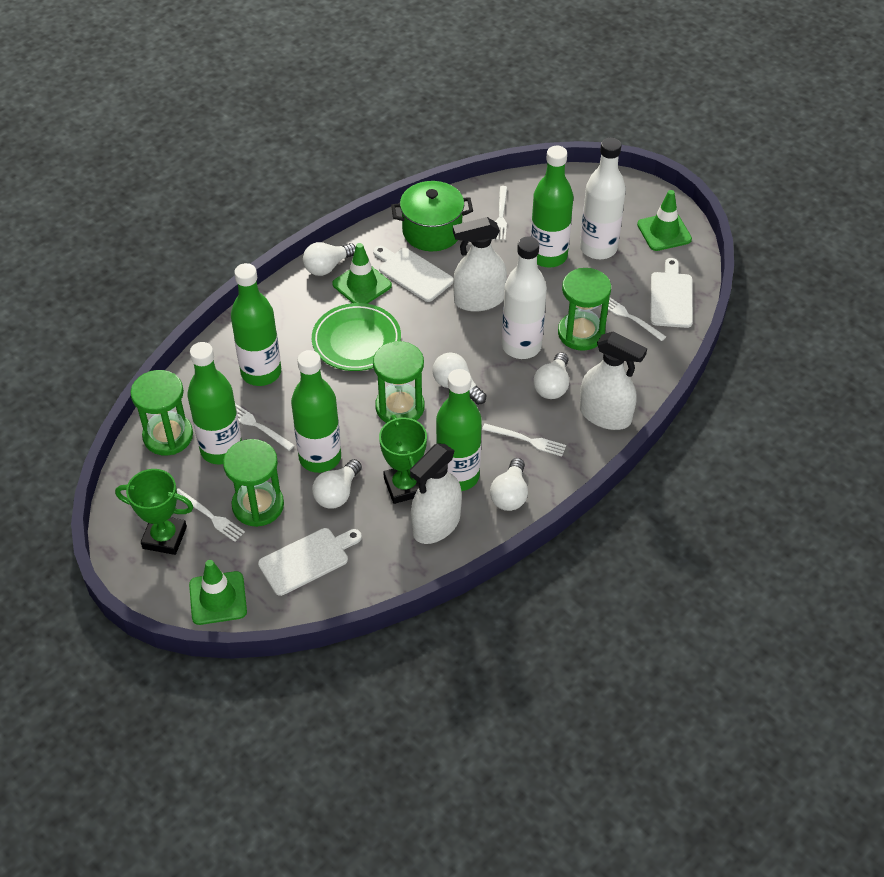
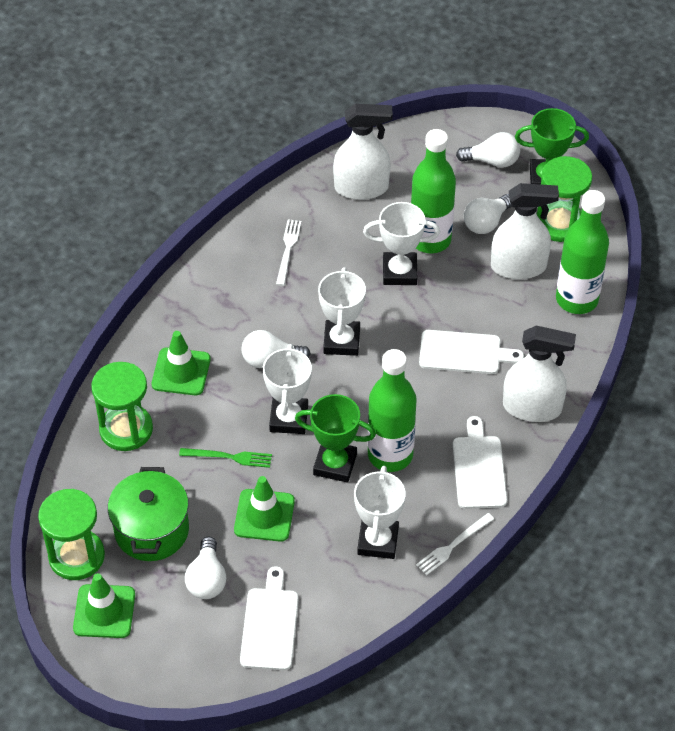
green bottle: [187,342,242,465] [231,263,281,386] [291,350,341,473] [436,369,482,491] [530,146,573,268] = 5 -> [367,349,417,472] [411,129,456,253] [556,190,609,314] = 3
green fork: none = 0 -> [179,448,272,468] = 1
green hourglass: [130,370,193,455] [223,439,284,527] [373,341,425,423] [558,268,611,351] = 4 -> [38,489,105,580] [91,362,153,451] [537,156,592,242] = 3
green plate: [312,303,401,371] = 1 -> none = 0
white bottle: [502,236,547,359] [580,138,626,259] = 2 -> none = 0
white fork: [177,488,245,542] [235,404,295,451] [482,423,566,456] [495,186,507,240] [601,298,666,341] = 5 -> [276,219,301,286] [416,513,494,576] = 2
white light bulb: [303,242,356,276] [312,459,362,509] [432,353,486,405] [490,458,528,511] [533,352,569,399] = 5 -> [185,536,226,599] [242,330,311,368] [456,132,520,168] [464,194,512,234] = 4
white trophy: none = 0 -> [263,344,312,434] [318,267,366,356] [354,466,405,559] [363,202,440,285] = 4

